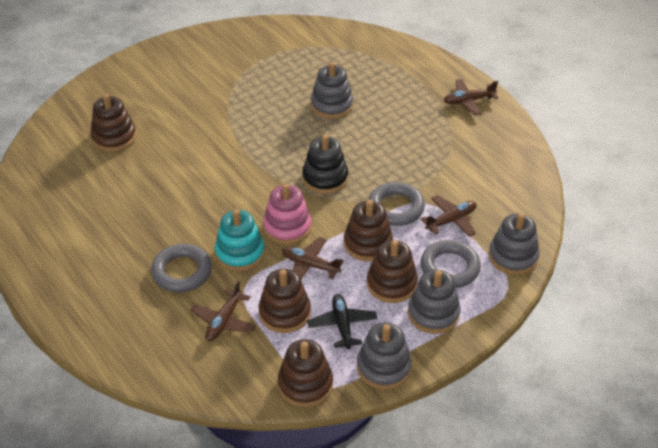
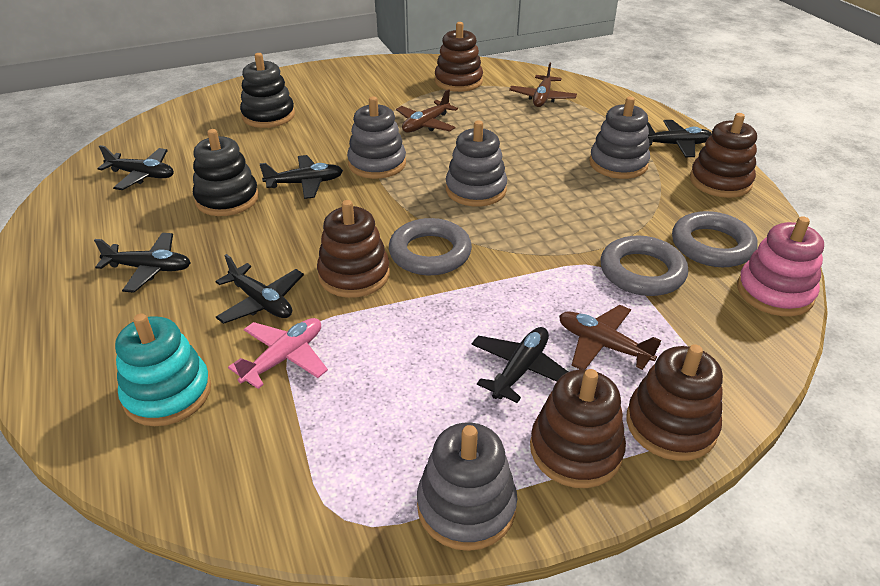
black plane: [307,294,377,349] = 1 -> [94,233,190,293] [98,145,174,190] [215,254,304,324] [259,155,343,199] [471,327,568,403] [647,120,712,157] = 6
black stacking toy: [302,135,348,194] = 1 -> [193,129,259,216] [240,53,295,128] = 2
brown plane: [190,281,256,341] [282,237,344,279] [421,195,477,237] [444,79,498,115] = 4 -> [396,89,458,133] [509,63,577,107] [559,305,661,370] = 3
pink plane: none = 0 -> [228,318,328,389] = 1

